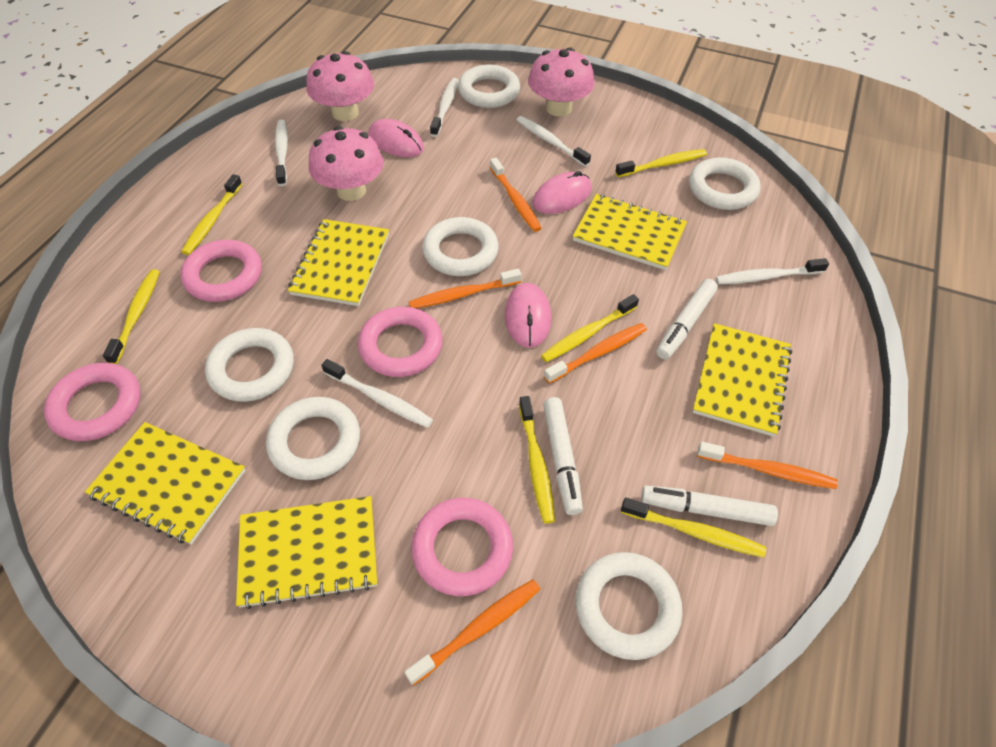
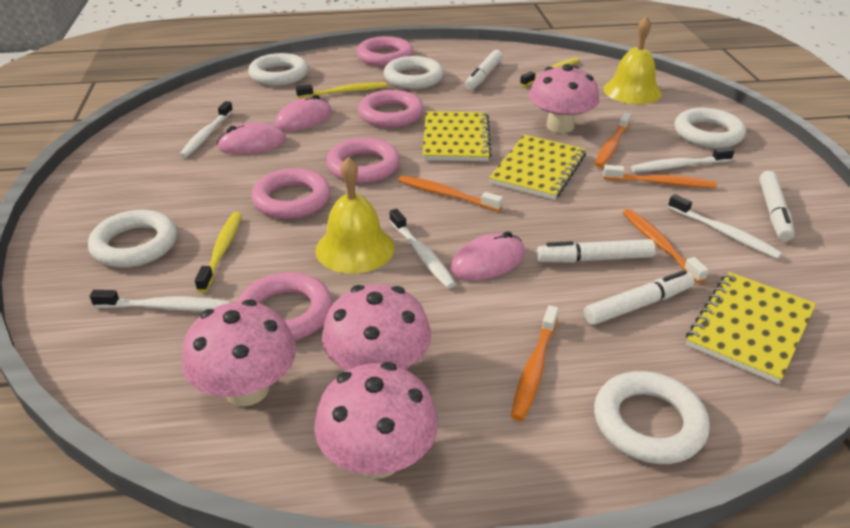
pink mushroom: [306,51,374,121] [309,126,384,201] [528,47,594,117] = 3 -> [182,300,296,406] [314,362,438,478] [322,284,431,370] [529,64,599,133] = 4
pink ring: [44,363,141,441] [181,240,262,302] [358,307,443,377] [411,498,513,596] = 4 -> [237,272,332,340] [251,168,330,219] [326,138,400,183] [356,36,413,67] [358,90,424,128] = 5
white marker: [543,397,583,515] [641,485,778,526] [656,279,718,359] = 3 -> [465,50,503,90] [537,239,655,263] [584,270,694,325] [759,171,795,241] = 4
white ring: [205,328,294,402] [266,397,360,480] [422,217,498,276] [458,65,520,108] [575,552,682,660] [689,158,761,210] = 6 -> [88,210,177,268] [248,53,308,86] [384,56,444,89] [594,371,710,464] [675,108,746,148] = 5
yellow bell: none = 0 -> [315,157,395,274] [603,16,662,104] = 2
yellow notebook: [85,422,246,545] [236,496,377,609] [288,219,389,306] [573,194,687,270] [693,323,792,437] = 5 -> [423,111,492,161] [489,135,586,200] [686,272,816,384] = 3
yellow toothbrush: [103,269,160,364] [181,174,242,255] [519,396,555,524] [541,294,639,362] [615,149,707,177] [621,497,766,558] = 6 -> [195,212,242,292] [296,82,387,98] [520,57,580,87] = 3

